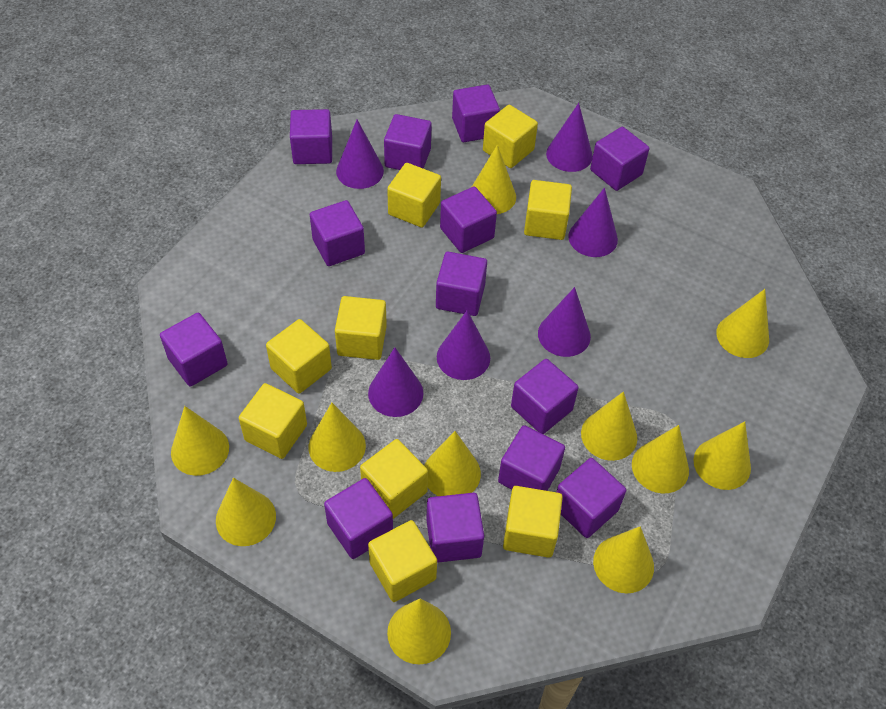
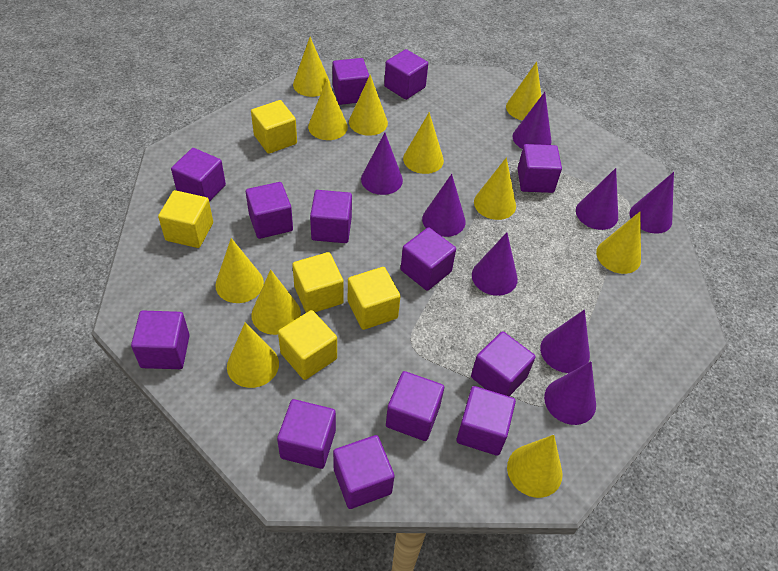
purple cone: [336,120,384,189] [368,347,423,417] [437,310,490,380] [538,287,591,357] [546,103,593,172] [568,188,618,257] = 6 -> [361,133,403,195] [422,174,466,237] [472,232,518,296] [513,92,552,149] [540,309,590,373] [544,361,596,425] [576,168,618,230] [630,172,674,234] = 8
yellow cube: [239,383,307,459] [266,319,332,394] [335,296,387,360] [360,439,428,519] [368,520,437,602] [387,163,441,228] [483,105,538,168] [503,486,563,558] [524,180,572,240] = 9 -> [158,190,213,248] [251,100,297,154] [278,310,337,380] [292,252,344,313] [348,267,400,330] = 5

